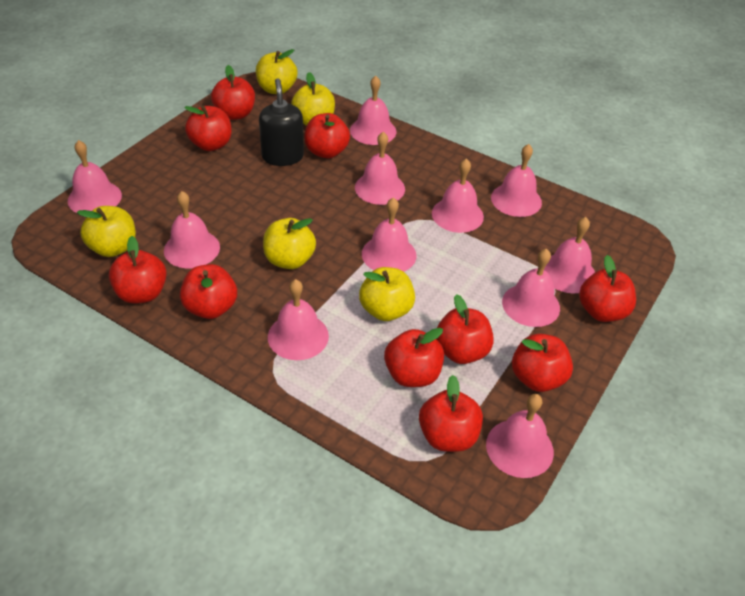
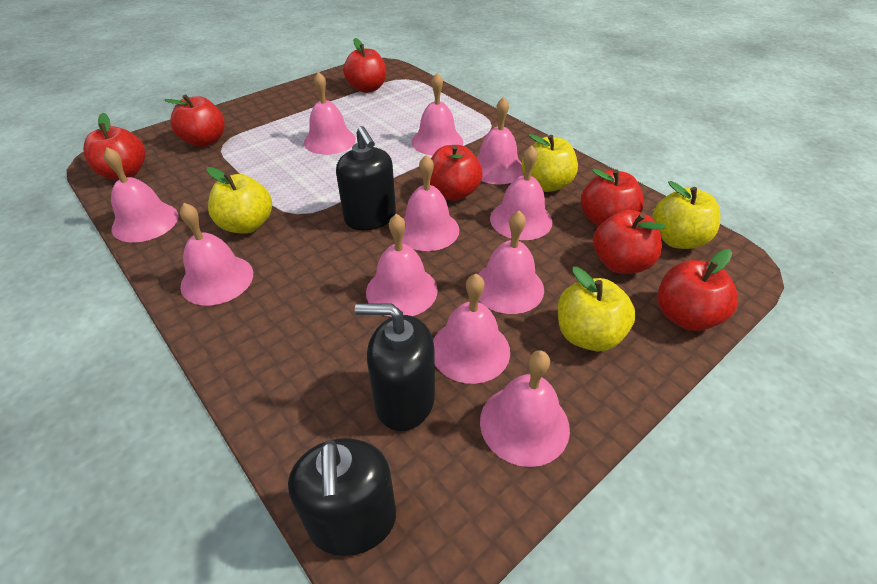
black soap dispenser: [259,78,304,166] = 1 -> [288,438,396,556] [336,126,396,230] [355,304,435,431] = 3
red apple: [109,236,167,304] [180,264,237,319] [184,105,232,151] [211,65,255,120] [304,113,350,159] [384,328,444,387] [419,375,483,452] [437,294,494,364] [512,334,573,392] [579,255,636,322] = 10 -> [83,113,145,180] [164,94,225,147] [343,38,386,93] [430,145,483,201] [581,169,644,227] [593,210,666,274] [657,249,738,331] = 7
yellow apple: [77,206,136,257] [256,49,297,94] [263,218,316,269] [291,72,335,126] [359,267,415,321] = 5 -> [207,167,272,234] [521,134,578,192] [558,267,635,351] [653,181,720,249] = 4

